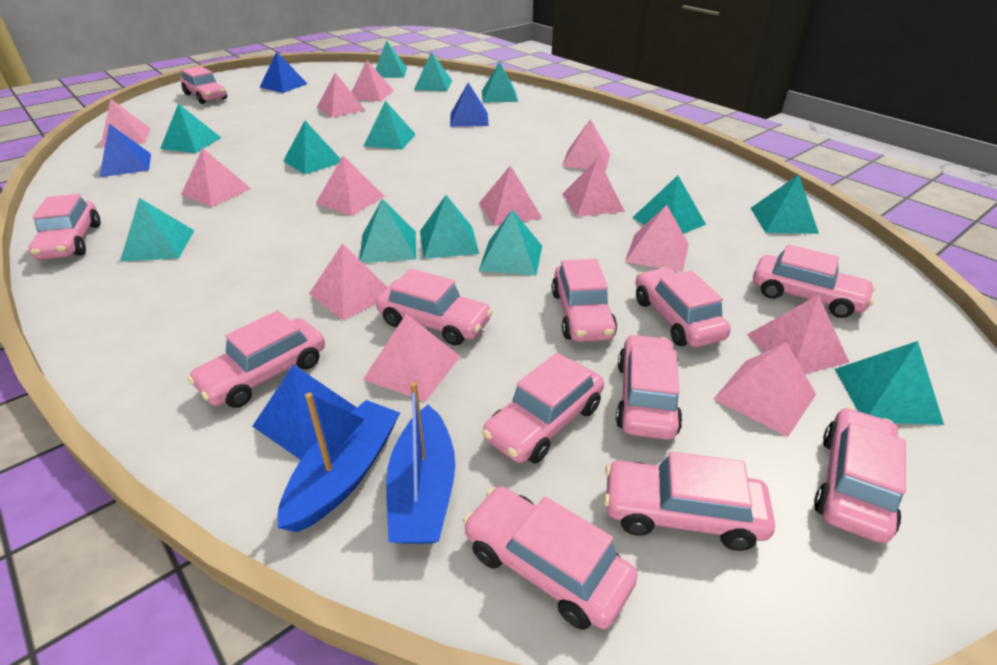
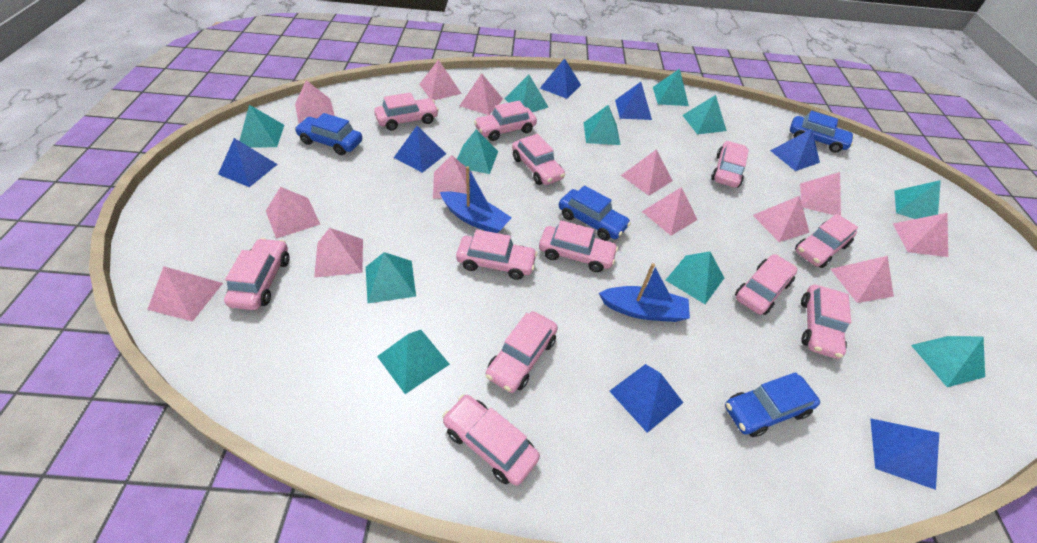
blue car: none = 0 -> [294,113,362,155] [559,185,631,241] [725,372,820,437] [790,111,854,152] = 4
blue pyramid: [99,124,151,177] [252,364,357,460] [260,52,308,93] [450,83,489,127] = 4 -> [218,138,278,187] [394,126,446,173] [540,58,581,99] [609,364,683,433] [615,82,652,120] [770,129,820,171] [870,418,939,490] = 7
turquoise pyramid: [120,198,195,262] [160,104,221,153] [283,121,341,175] [360,199,416,263] [363,101,416,150] [375,40,407,78] [414,52,452,91] [420,195,479,259] [479,210,542,276] [482,61,518,103] [632,175,706,234] [751,175,819,234] [835,341,944,425] = 13 -> [239,105,284,147] [366,252,416,303] [377,330,450,394] [457,129,498,174] [504,74,548,112] [584,105,621,145] [653,69,689,106] [666,251,724,304] [682,95,727,134] [894,180,941,219] [911,336,985,387] = 11

